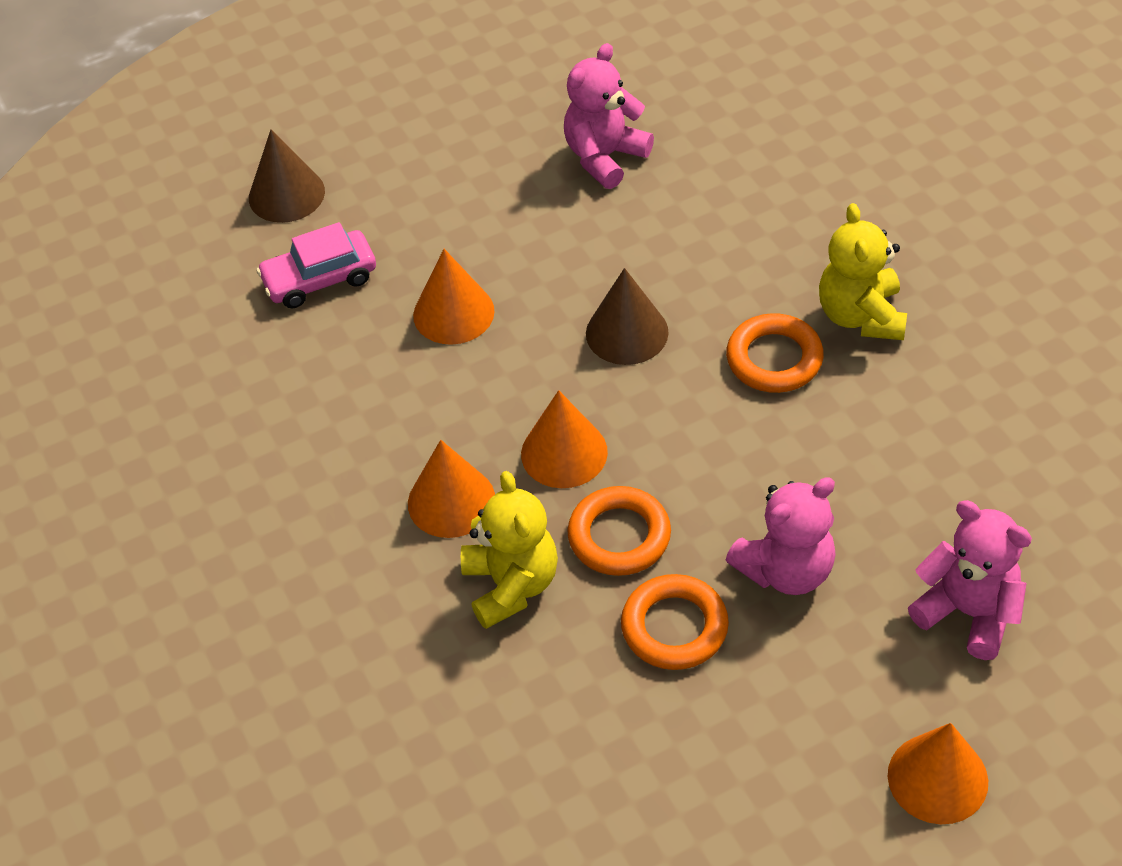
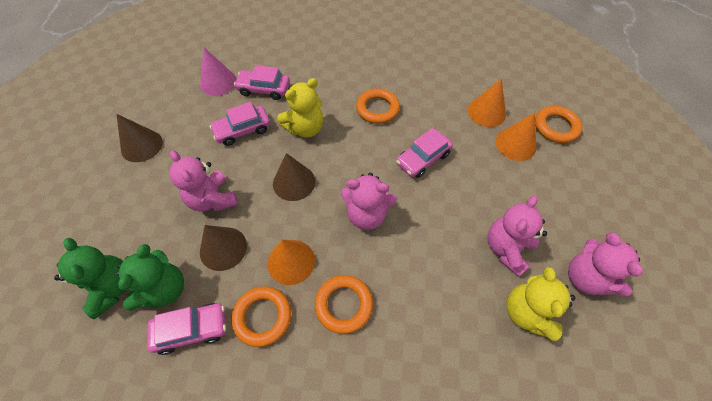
brown cone: [249,129,325,223] [586,268,669,365] = 2 -> [117,114,163,162] [200,225,247,271] [273,153,315,201] = 3
green teddy bear: none = 0 -> [54,238,126,319] [116,244,184,311] = 2
orange cone: [408,440,495,538] [413,249,494,345] [521,390,608,488] [888,723,988,824] = 4 -> [267,240,315,285] [468,79,506,127] [495,113,536,161] = 3
orange ring: [567,486,671,576] [621,574,729,670] [726,313,824,393] = 3 -> [231,286,291,347] [315,275,373,334] [356,89,400,124] [535,106,582,143] = 4
pink car: [256,222,376,308] = 1 -> [147,303,226,355] [209,102,270,146] [234,65,290,100] [396,128,453,178] = 4
pink cone: none = 0 -> [200,48,237,96] = 1
pink teddy bear: [564,43,654,189] [726,477,836,595] [908,500,1032,660] = 3 -> [169,150,238,212] [341,173,397,230] [487,196,547,277] [568,232,642,297] = 4

